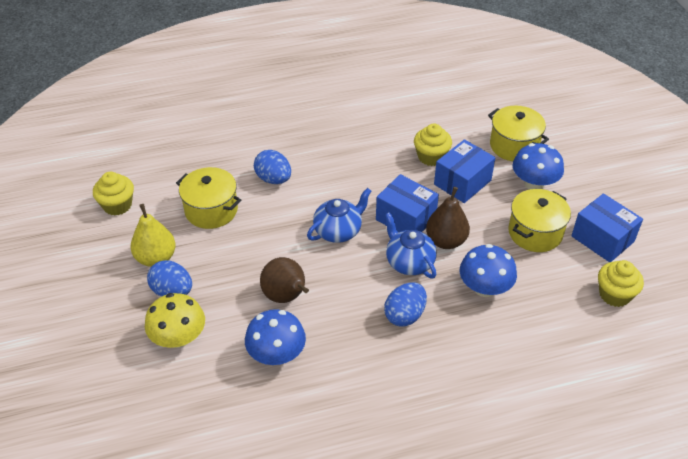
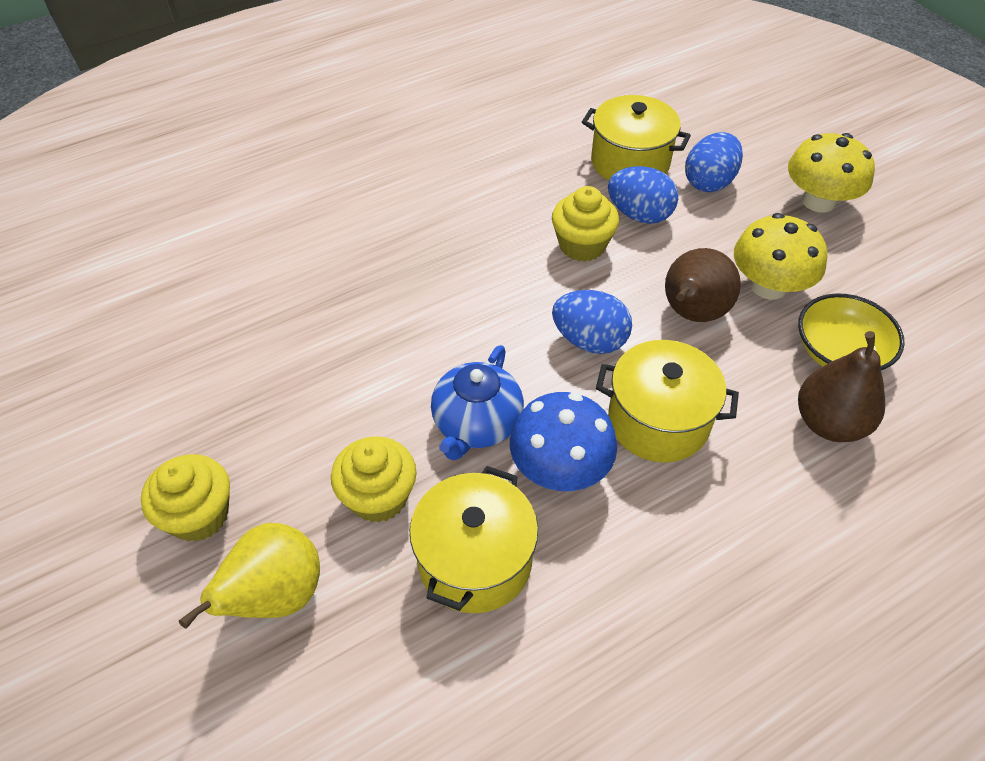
blue box: [376,174,439,232] [434,139,495,203] [572,193,643,262] = 3 -> none = 0
blue mushroom: [245,309,306,365] [460,244,517,297] [512,143,564,189] = 3 -> [510,392,617,491] = 1
blue teapot: [307,188,371,243] [385,212,437,279] = 2 -> [431,345,524,460] = 1
yellow bowl: none = 0 -> [798,293,905,370] = 1
yellow mushroom: [145,293,205,348] = 1 -> [734,213,827,300] [788,133,875,212] = 2

